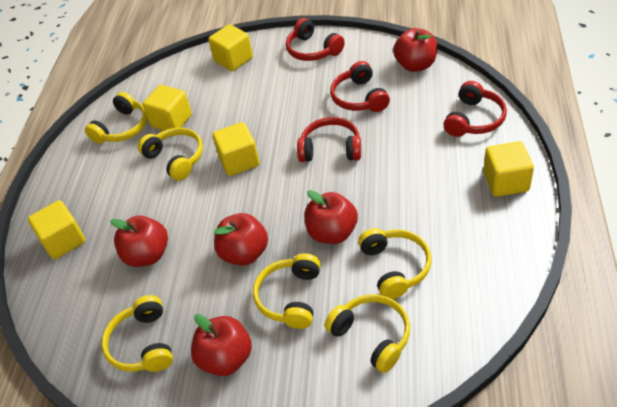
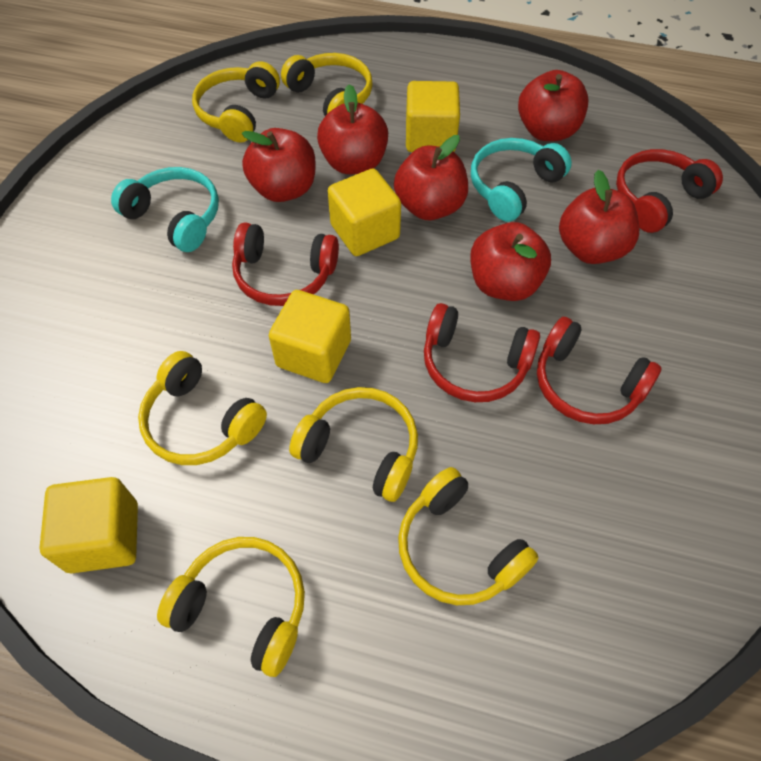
red apple: [110,216,168,267] [191,314,252,376] [214,213,268,266] [304,190,358,244] [393,28,437,72] = 5 -> [242,128,315,202] [317,84,388,174] [394,135,468,220] [470,222,551,301] [518,70,588,141] [559,170,639,264] = 6
turquoise headphones: none = 0 -> [111,167,219,252] [471,138,572,222] = 2
yellow cube: [28,200,86,259] [143,85,192,131] [208,24,253,71] [212,122,260,176] [483,141,534,197] = 5 -> [40,477,138,573] [269,290,351,383] [328,169,401,256] [406,81,460,152] = 4

